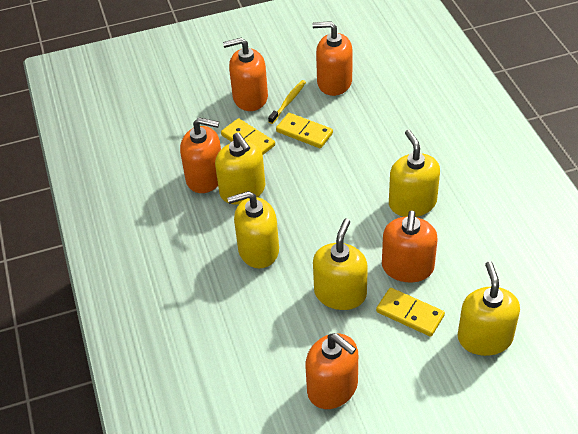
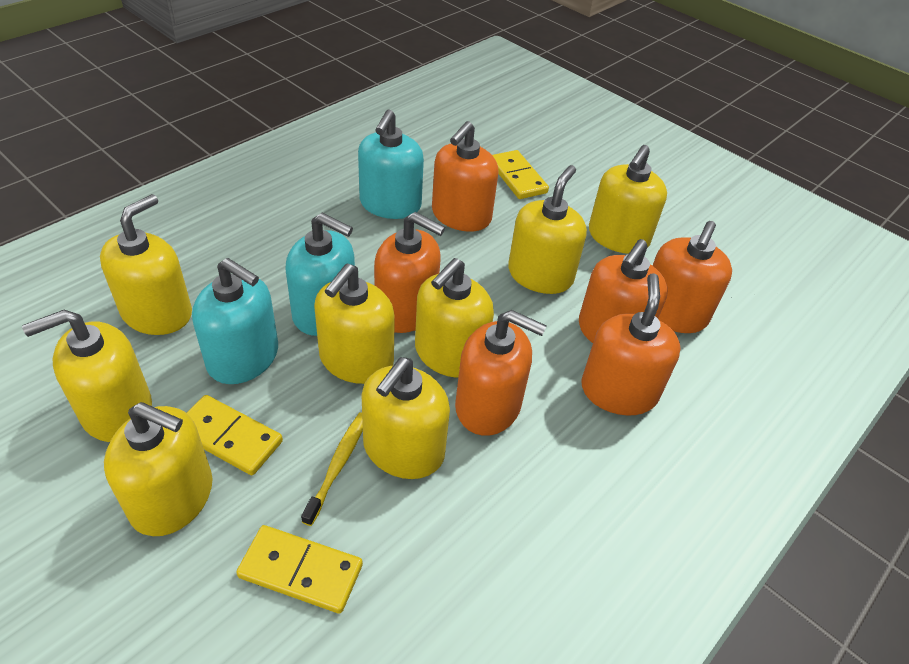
orange soap dispenser: [180,117,221,193] [223,38,268,111] [305,333,358,409] [312,21,352,96] [382,210,438,283] = 5 -> [374,212,445,333] [432,121,499,232] [455,310,547,436] [579,239,668,343] [581,273,681,415] [652,221,732,333] = 6
turquoise soap dispenser: none = 0 -> [192,258,278,384] [285,213,355,336] [358,109,424,219] = 3
yellow soap dispenser: [215,132,265,205] [227,191,279,268] [313,219,368,310] [389,130,440,217] [458,261,520,356] = 5 -> [22,310,152,442] [100,194,192,335] [104,402,212,536] [314,264,395,384] [361,357,450,479] [415,258,494,378] [508,165,587,294] [589,145,667,254] = 8

